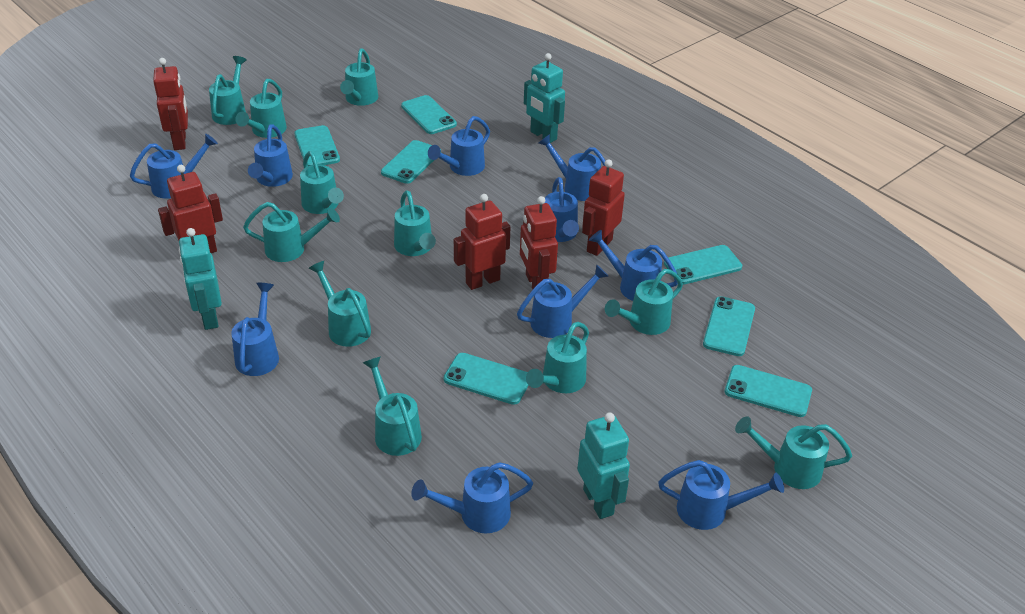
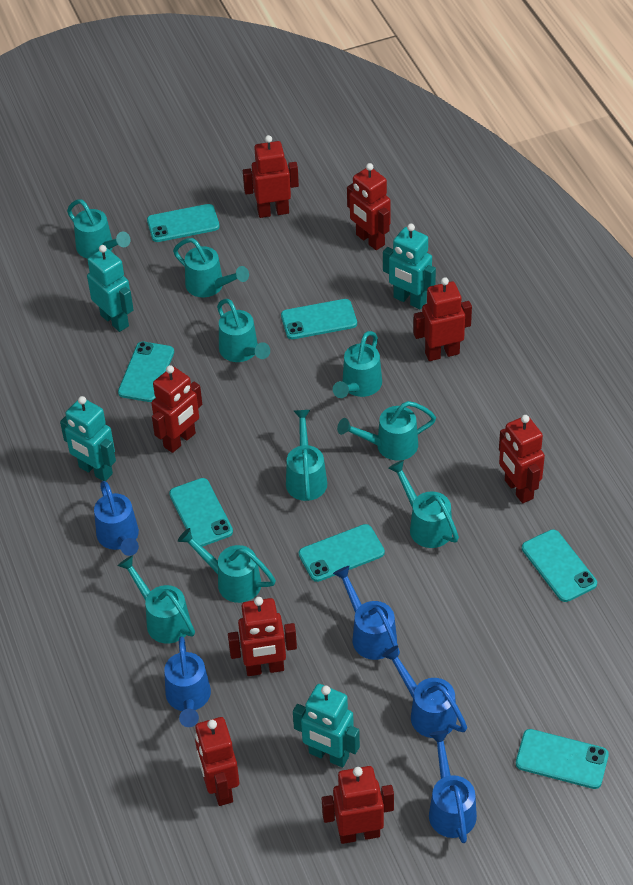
blue watering can: [130,134,218,199] [231,283,279,376] [248,124,293,187] [411,462,533,533] [428,116,490,176] [517,264,609,338] [538,134,606,201] [545,177,579,242] [589,230,678,301] [658,460,784,530] = 10 -> [94,481,139,556] [164,637,211,727] [333,566,400,660] [382,645,467,738] [429,730,477,843] = 5
red robot: [153,58,188,150] [158,165,223,253] [454,194,510,290] [520,196,558,289] [582,159,625,256] = 5 -> [151,365,202,453] [195,717,239,806] [228,597,297,676] [243,135,299,218] [322,766,394,844] [347,163,390,250] [413,277,472,361] [499,415,545,503] = 8
turquoise robot: [179,228,222,330] [524,53,565,143] [577,412,630,519] = 3 -> [60,396,116,481] [87,245,134,332] [293,684,360,767] [383,224,436,309] = 4
turquoise watering can: [209,56,246,125] [235,79,287,138] [243,202,340,262] [300,151,344,214] [309,261,371,347] [340,48,378,106] [363,356,422,456] [394,191,436,256] [526,322,589,393] [605,269,683,335] [735,416,852,489] = 11 -> [67,199,131,259] [118,555,195,643] [173,238,249,297] [178,528,276,603] [217,299,270,362] [286,410,327,501] [333,331,382,398] [337,401,436,461] [388,460,459,548] = 9

